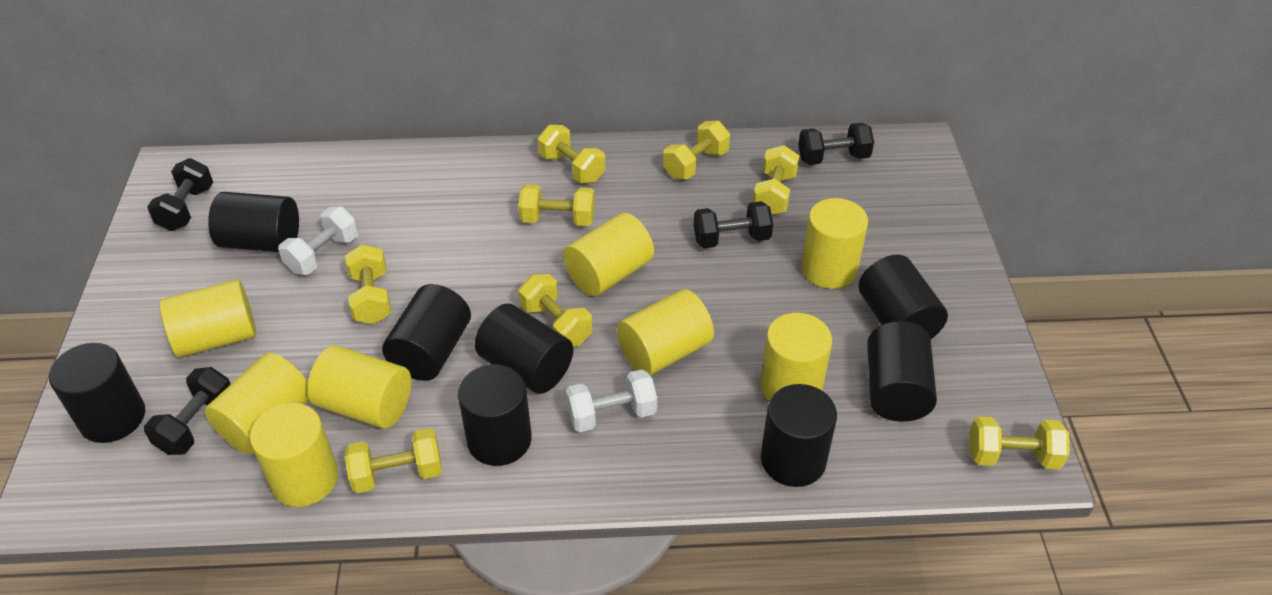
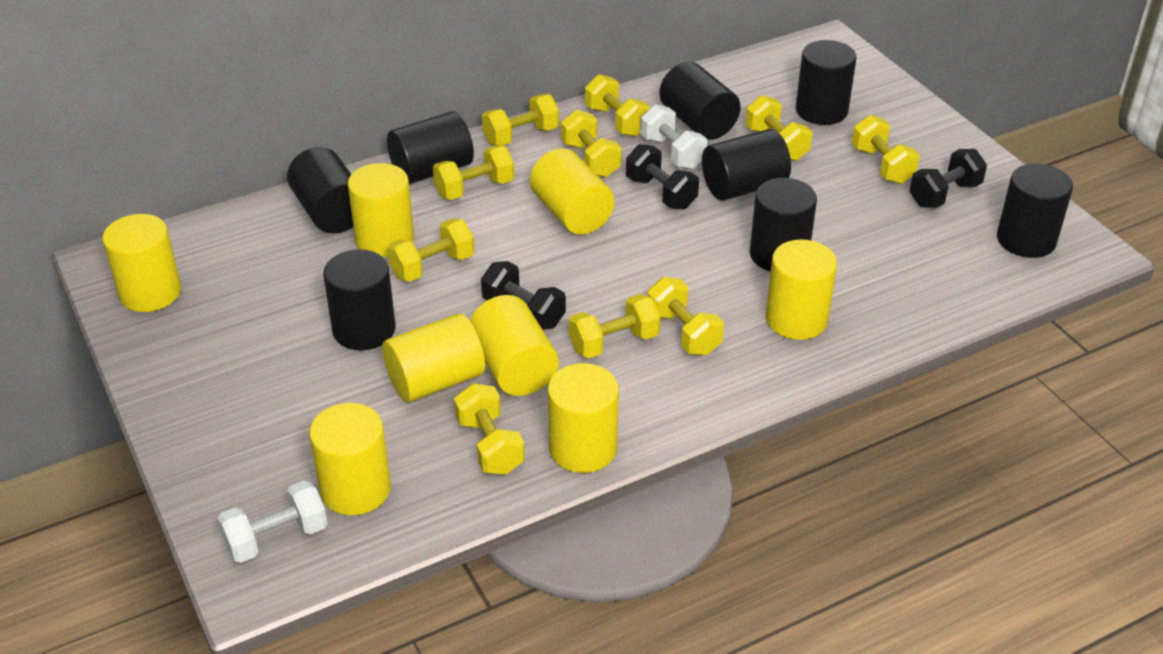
black dumbbell: [144,367,231,455] [147,158,213,231] [694,201,773,248] [798,123,874,165] = 4 -> [481,261,566,330] [626,144,699,209] [909,149,987,208] = 3
yellow dumbbell: [345,245,391,324] [345,428,442,493] [519,184,595,226] [519,274,592,347] [538,125,605,183] [663,121,730,179] [753,145,800,215] [969,416,1070,469] = 8 -> [387,219,474,282] [433,145,514,200] [454,384,525,475] [482,94,559,146] [561,110,622,177] [569,294,660,358] [585,74,650,137] [647,277,724,355] [745,95,812,161] [852,115,920,184] = 10

